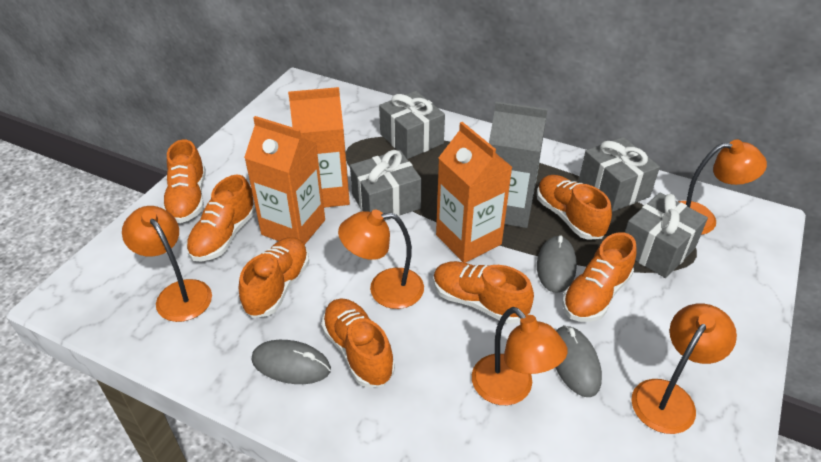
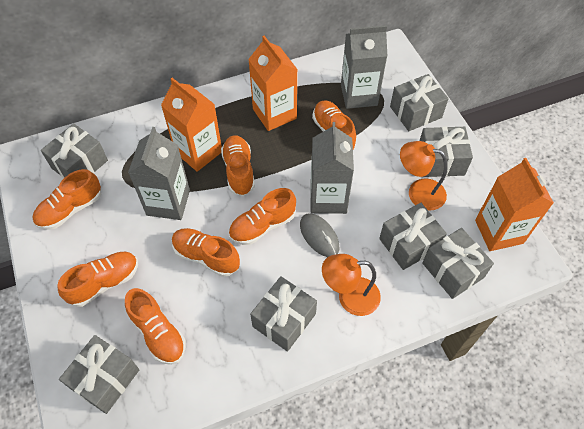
grey carton: [489,102,548,228] = 1 -> [128,127,190,220] [310,122,354,214] [341,25,387,109] = 3
grey gift: [350,150,422,220] [379,91,445,159] [579,137,660,212] [625,192,708,278] = 4 -> [41,124,108,178] [59,335,140,414] [250,276,317,352] [379,203,447,270] [390,74,449,131] [419,127,473,177] [422,228,494,299] = 7
grey mouse: [252,340,331,384] [537,235,577,293] [555,325,602,397] = 3 -> [300,213,339,257] = 1
orange lamp: [122,206,212,322] [338,210,424,309] [472,307,568,405] [631,304,737,434] [678,140,767,235] = 5 -> [322,254,381,316] [400,141,448,211] = 2

